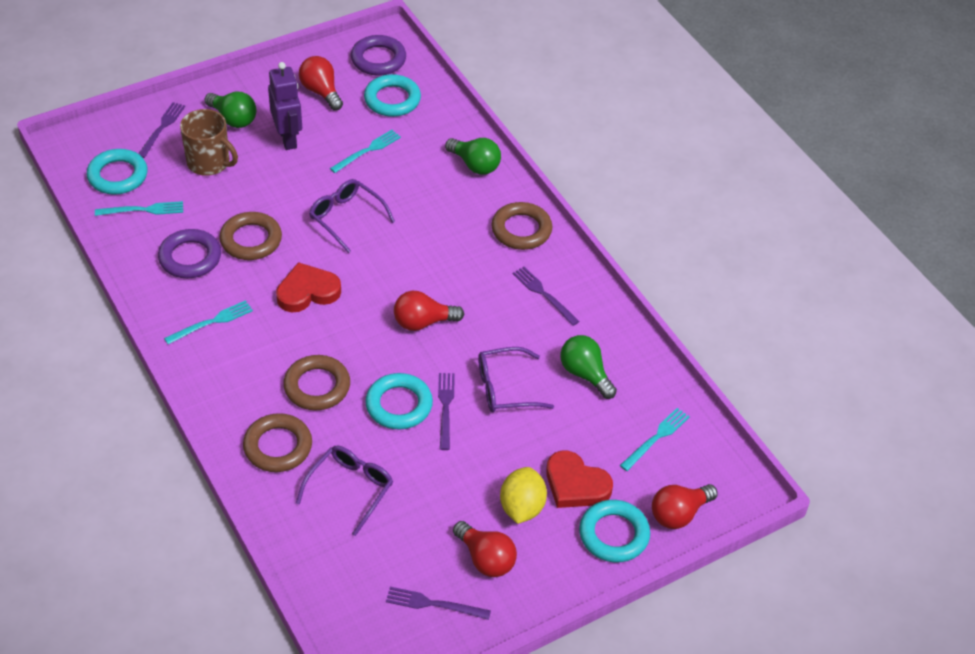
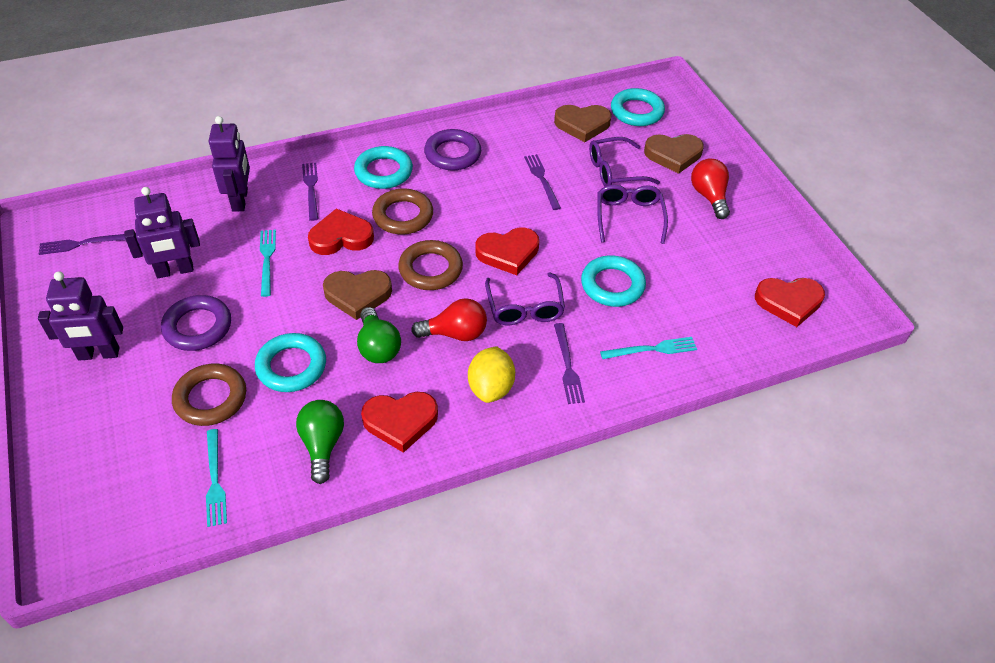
brown heart: none = 0 -> [323,270,392,320] [554,105,612,142] [644,134,704,174] = 3
brown mug: [180,109,238,176] = 1 -> none = 0
brown ring: [219,212,282,260] [243,413,312,472] [283,355,350,410] [491,202,552,250] = 4 -> [172,363,246,426] [372,189,433,234] [398,240,463,290] = 3
green light bulb: [204,92,256,128] [445,138,501,175] [560,335,617,399] = 3 -> [296,400,344,484] [357,307,401,363] = 2
purple robot: [268,62,302,150] = 1 -> [38,271,123,361] [124,187,200,278] [209,116,250,212] = 3
red heart: [276,262,341,312] [546,451,613,508] = 2 -> [308,208,374,255] [361,392,438,453] [475,228,539,275] [755,278,825,327] = 4
red light bulb: [299,56,343,110] [394,291,464,331] [453,521,517,577] [652,484,718,529] = 4 -> [411,298,487,341] [691,159,730,219] = 2
turquoise fork: [95,201,183,216] [164,300,253,344] [330,130,401,173] [620,408,690,471] = 4 -> [206,429,227,527] [260,230,276,297] [600,337,697,359] = 3

